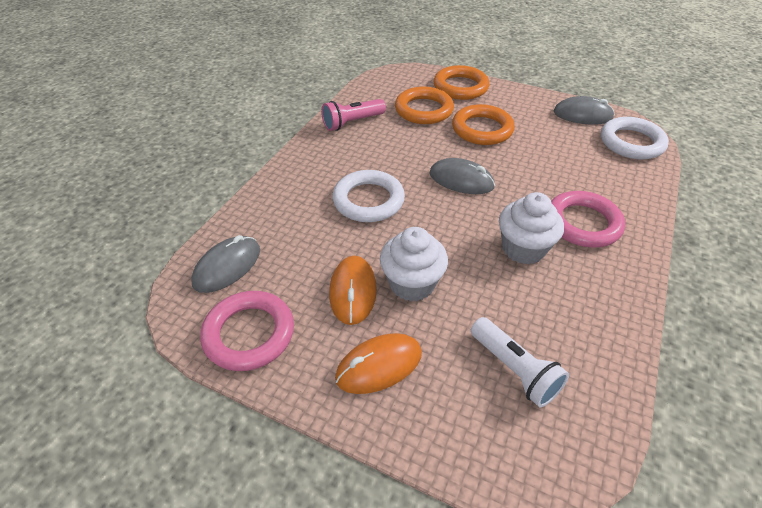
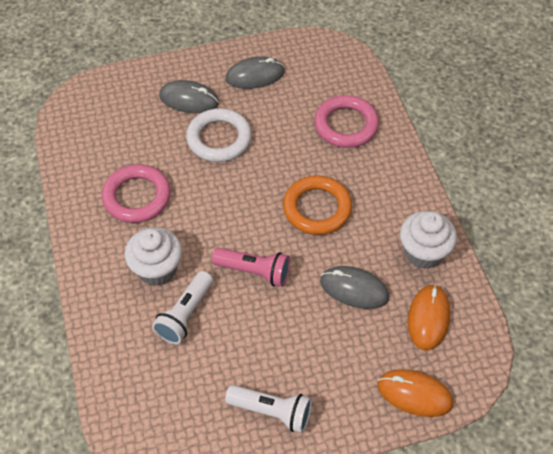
orange ring: [395,87,454,124] [433,65,489,100] [452,104,515,145] = 3 -> [283,175,352,235] = 1
white flashlight: [471,317,569,407] = 1 -> [152,271,213,344] [225,385,312,433] = 2
white ring: [332,170,405,222] [601,117,669,160] = 2 -> [186,108,252,162] = 1

